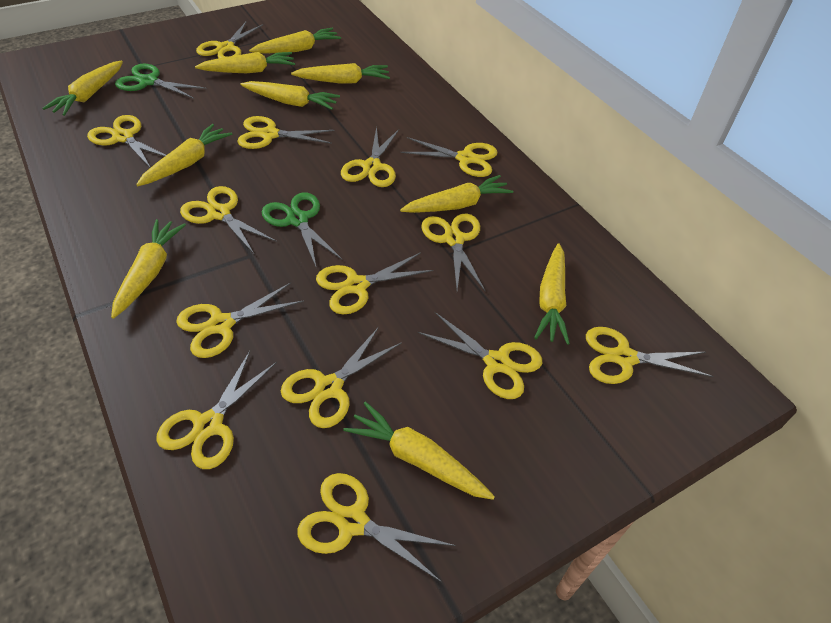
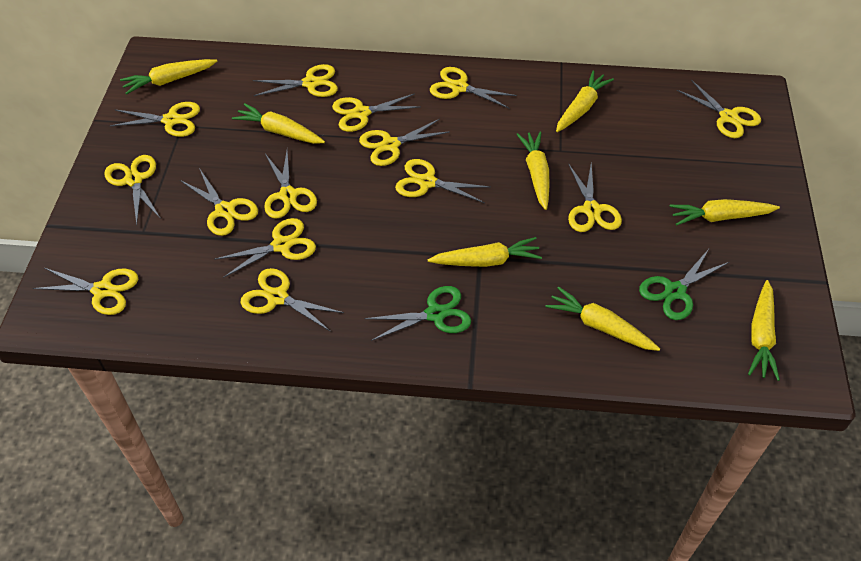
yellow carrot: [42,60,123,116] [111,219,186,319] [136,124,232,186] [195,52,295,73] [241,81,340,110] [249,28,341,53] [291,63,390,84] [343,402,495,500] [400,175,513,213] [534,243,570,345] = 10 -> [120,59,217,95] [232,103,325,144] [428,237,542,267] [516,132,549,210] [545,286,660,351] [556,70,614,132] [669,199,780,226] [748,280,780,381] = 8

